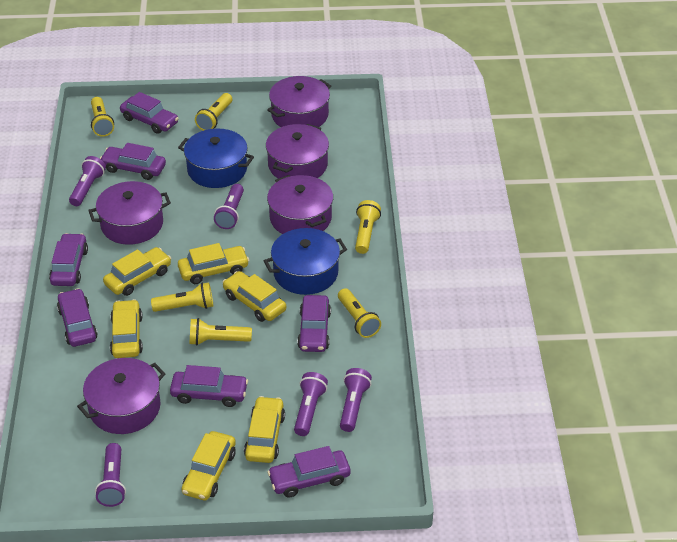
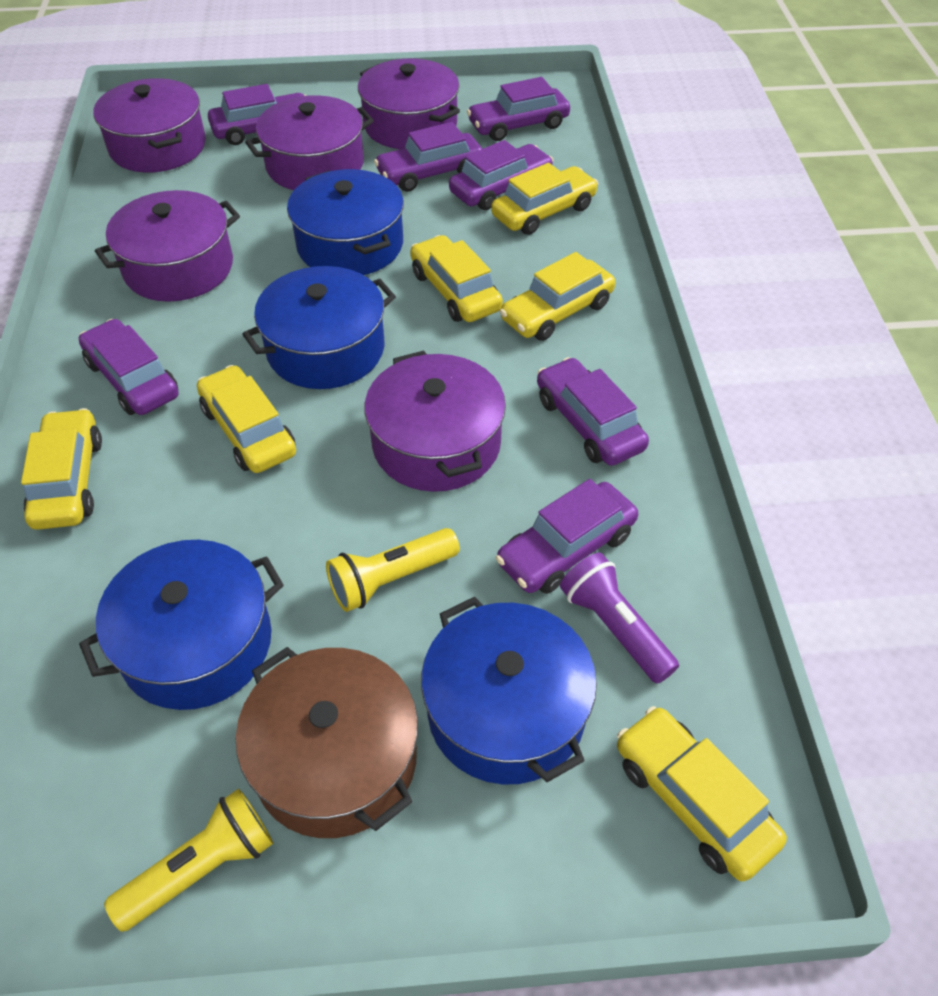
blue pot: [178,128,254,188] [264,228,347,295] = 2 -> [79,540,284,710] [243,266,396,389] [287,169,404,275] [421,597,597,785] = 4
brown pot: none = 0 -> [236,647,418,838] = 1
purple flashlight: [69,156,106,206] [95,443,126,507] [214,184,244,229] [294,372,328,436] [340,368,372,432] = 5 -> [560,553,679,684] = 1
yellow flashlight: [91,97,114,137] [151,282,213,312] [190,318,252,345] [195,93,232,131] [338,288,381,338] [355,200,381,254] = 6 -> [104,789,273,932] [326,528,460,612] = 2

